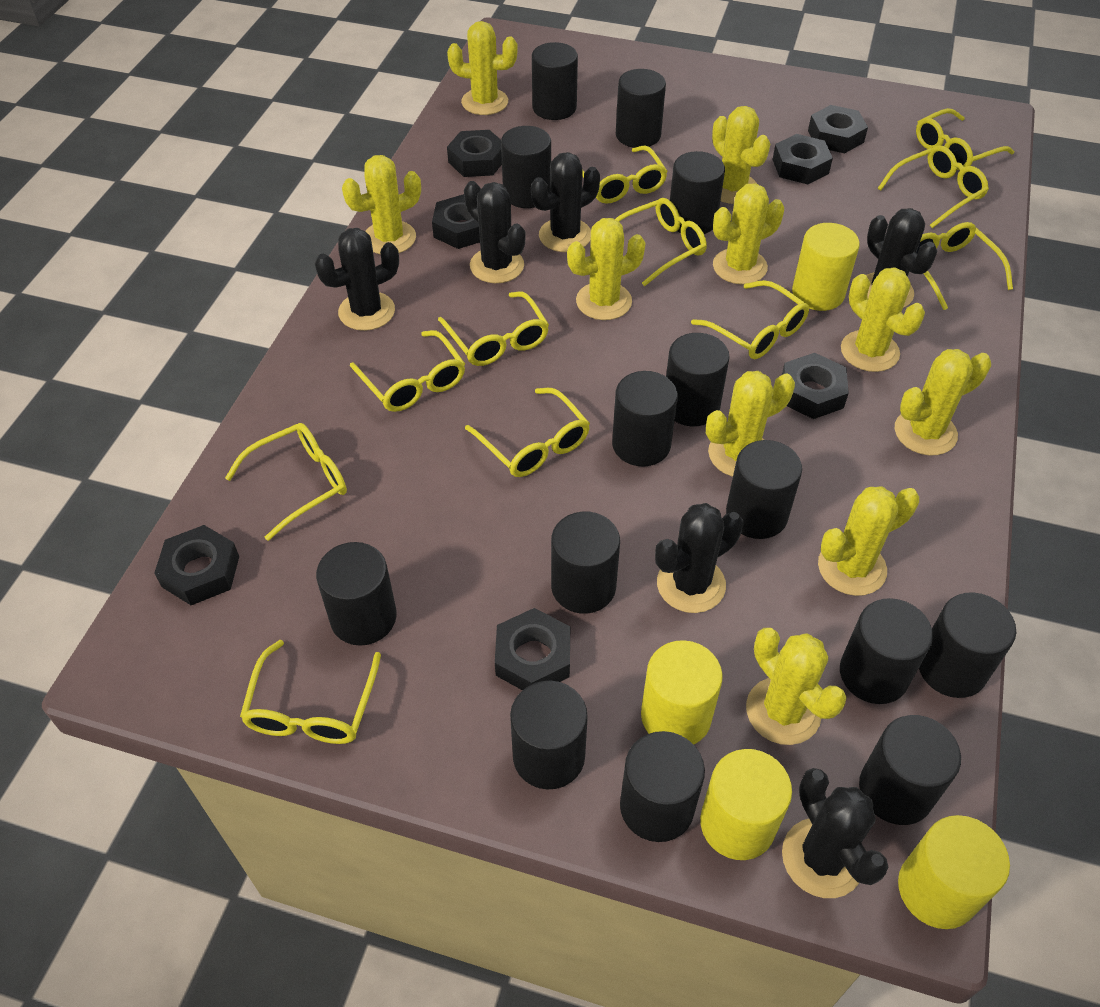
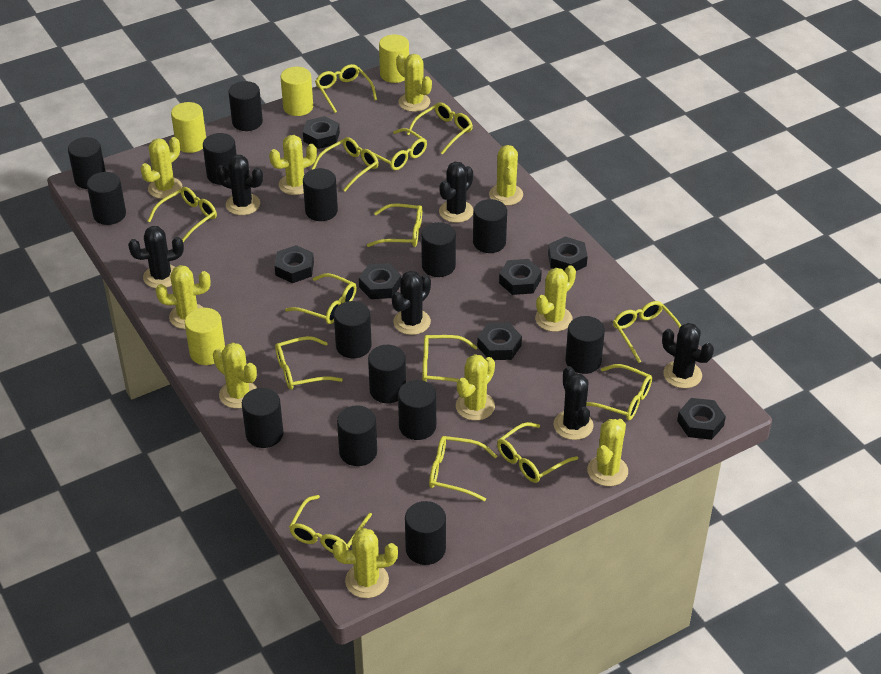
yellow glasses: [225,423,347,541] [240,640,381,744] [350,330,465,412] [438,291,549,366] [465,388,590,477] [582,145,668,204] [615,198,707,286] [691,280,809,359] [878,145,989,228] [916,108,1014,170] [916,222,1013,310] = 11 -> [148,187,217,242] [275,336,343,390] [285,273,357,324] [289,495,372,553] [312,137,379,191] [315,64,377,113] [360,128,427,170] [367,203,422,247] [407,102,473,155] [422,335,478,382] [429,436,497,501] [497,422,578,483] [586,364,652,420] [613,301,681,363] = 14

